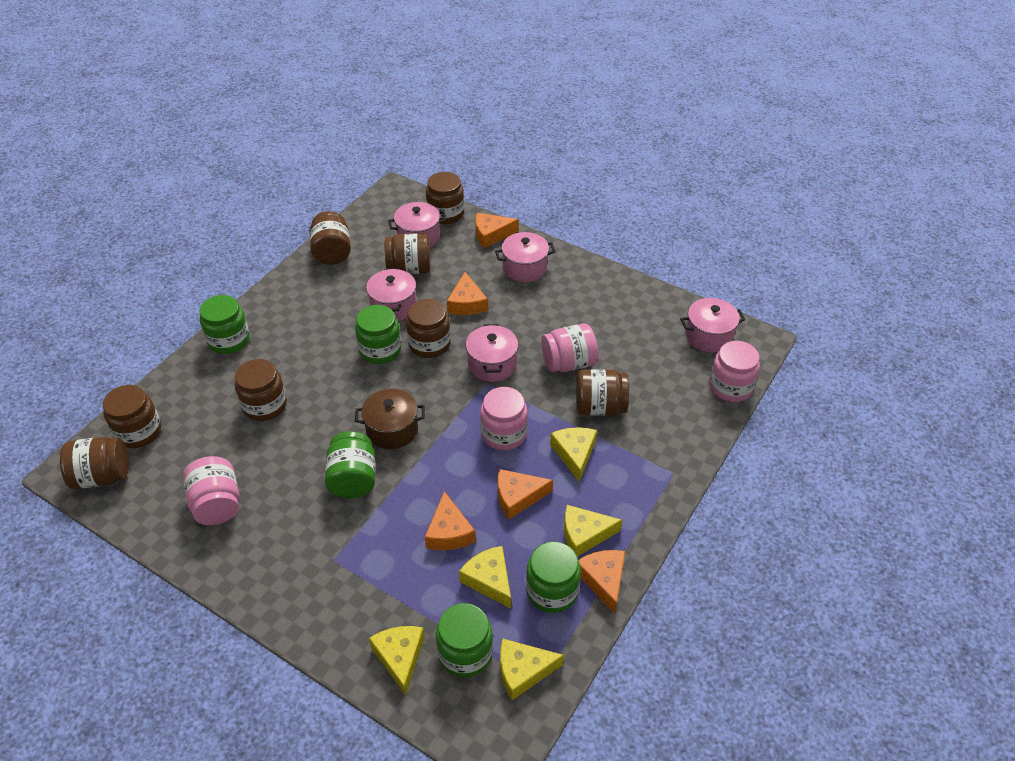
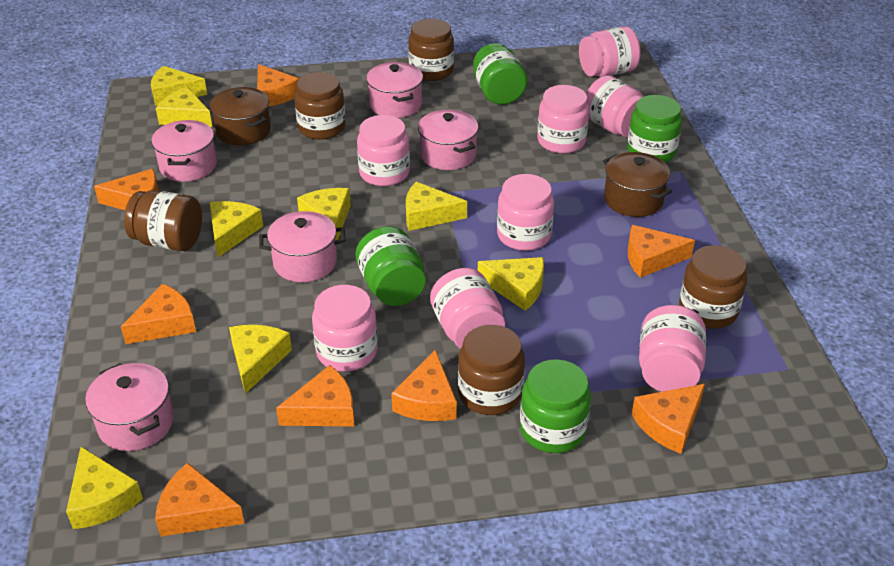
brown jar: [60,437,129,489] [103,385,161,448] [235,359,287,421] [309,211,351,265] [385,233,430,274] [406,299,451,358] [426,172,464,224] [576,369,629,416] = 8 -> [124,190,202,251] [294,72,346,140] [408,19,454,81] [458,325,525,415] [679,245,747,329] = 5
brown pot: [355,389,425,449] = 1 -> [210,87,271,145] [603,152,672,217] = 2
green jar: [200,295,250,354] [325,431,375,499] [355,305,401,364] [436,603,493,678] [526,541,581,613] = 5 -> [355,226,426,306] [473,43,528,105] [520,359,591,453] [627,95,682,163] = 4
orange cheese: [425,491,476,550] [447,272,488,315] [476,213,519,248] [498,469,553,519] [578,550,625,613] = 5 -> [94,169,159,210] [121,284,196,344] [155,463,245,537] [257,64,299,107] [276,365,354,427] [391,349,457,421] [628,225,695,278] [632,384,705,454] = 8
pink jar: [183,456,239,525] [480,387,528,450] [541,323,598,372] [709,341,760,402] = 4 -> [312,285,378,372] [357,115,410,186] [430,268,505,349] [497,174,554,251] [537,85,589,153] [579,26,641,77] [586,75,643,137] [639,305,706,392] = 8
yellow cheese: [369,626,425,696] [459,546,511,608] [500,639,564,700] [550,427,597,482] [564,505,622,557] = 5 -> [66,447,143,529] [151,66,207,106] [156,87,212,127] [210,201,263,257] [229,325,292,394] [297,188,351,241] [406,182,467,231] [478,257,544,311] = 8

